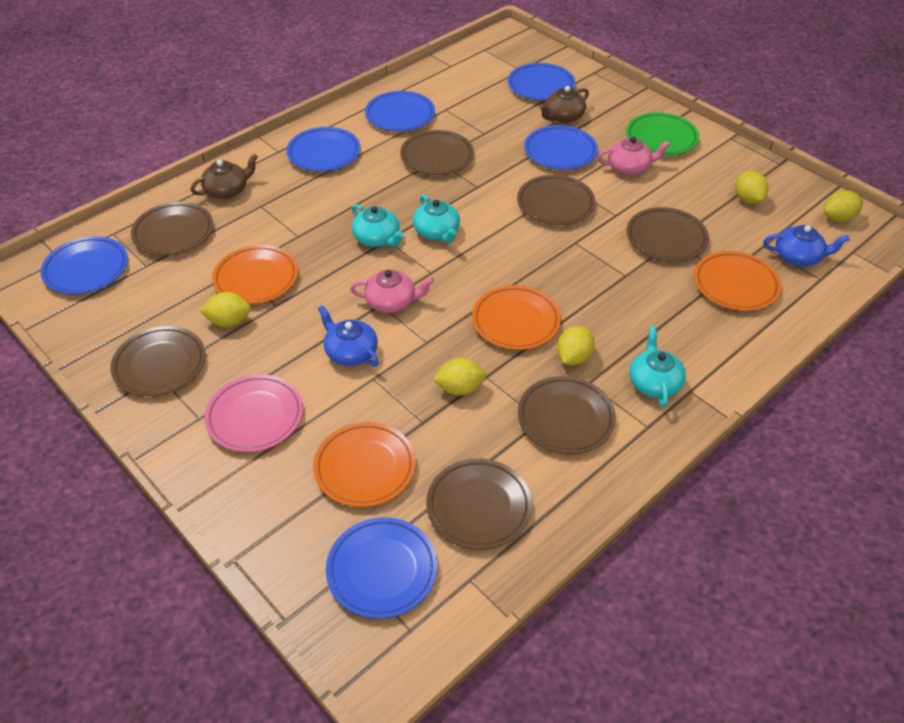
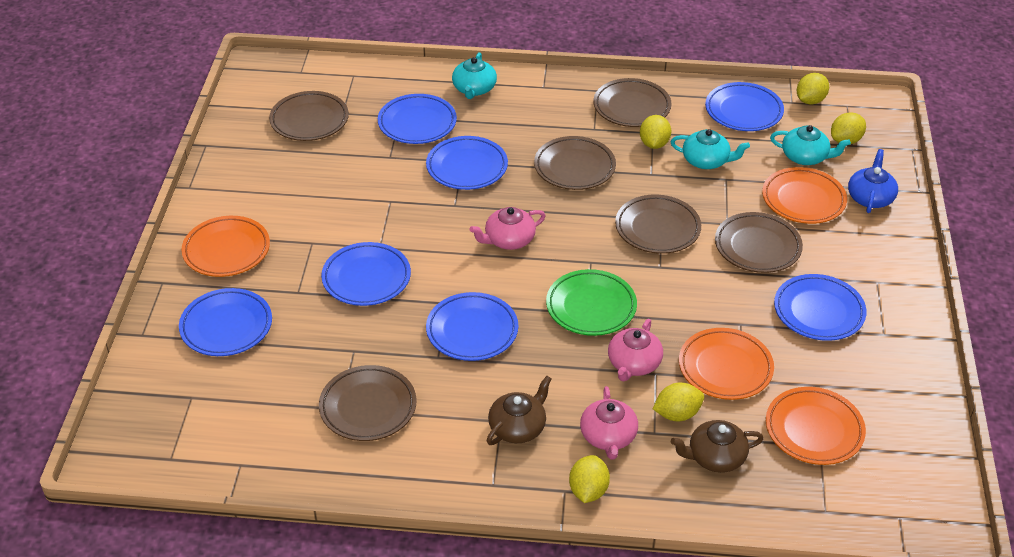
blue plate: [41,236,128,294] [286,127,360,172] [326,517,437,619] [365,91,435,131] [508,63,575,101] [524,125,598,170] = 6 -> [179,288,272,356] [321,242,411,306] [378,94,457,144] [426,136,508,190] [426,292,518,361] [705,82,784,131] [774,274,867,341] = 7
blue teapot: [318,305,379,366] [763,225,850,266] = 2 -> [848,149,898,213] = 1
brown plate: [110,326,206,397] [131,202,213,256] [400,130,474,175] [426,458,532,550] [517,175,596,225] [518,376,616,454] [627,207,709,262] = 7 -> [269,91,349,141] [319,365,417,441] [534,136,616,190] [593,78,672,127] [615,195,701,254] [715,212,803,273] = 6
pink plate: [204,374,303,452] = 1 -> none = 0
pink teapot: [350,269,434,313] [597,137,670,175] = 2 -> [470,207,546,250] [580,386,638,459] [608,319,663,382] = 3

